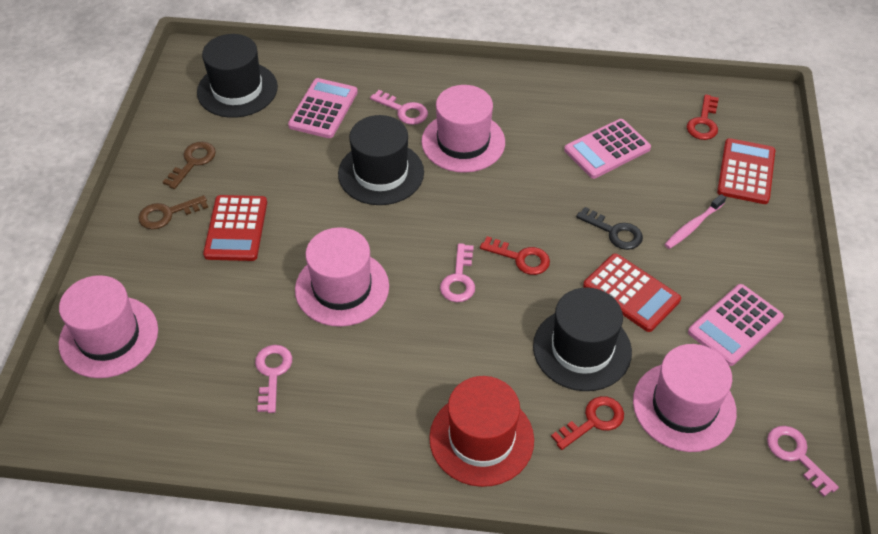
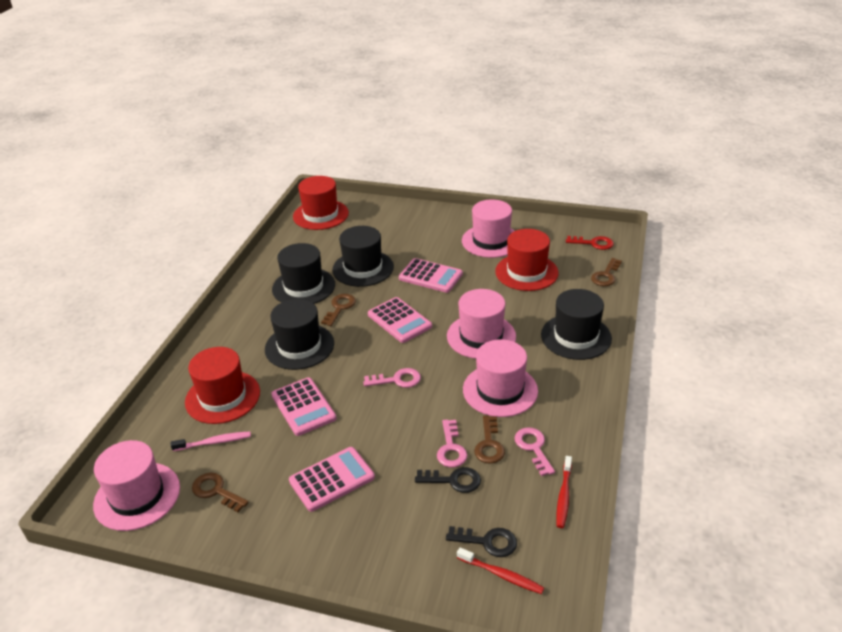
black hat: [197,34,278,118] [338,115,424,205] [533,287,632,391] = 3 -> [265,299,334,370] [272,243,335,304] [332,226,394,287] [541,289,612,360] = 4
black key: [576,207,643,250] = 1 -> [415,467,481,493] [446,526,517,557] = 2
brown key: [138,195,208,229] [163,142,216,189] = 2 -> [192,473,249,512] [321,294,356,326] [474,416,505,464] [591,258,622,286] = 4
pink calculator: [288,78,358,138] [564,119,651,179] [688,284,784,366] = 3 -> [271,377,337,436] [289,447,375,512] [368,297,432,343] [399,258,463,293] = 4
pink key: [255,345,292,413] [370,90,428,125] [440,243,475,302] [767,426,839,497] = 4 -> [363,368,421,388] [437,419,467,467] [514,427,555,476] = 3
red calculator: [203,195,267,261] [583,253,681,332] [717,138,775,204] = 3 -> none = 0
red hat: [429,376,534,487] = 1 -> [185,347,260,424] [293,176,349,230] [495,229,559,291] = 3
red key: [480,236,550,275] [551,396,624,450] [687,94,719,140] = 3 -> [566,236,614,250] = 1
red toothbrush: none = 0 -> [457,547,544,594] [556,456,572,528] = 2

